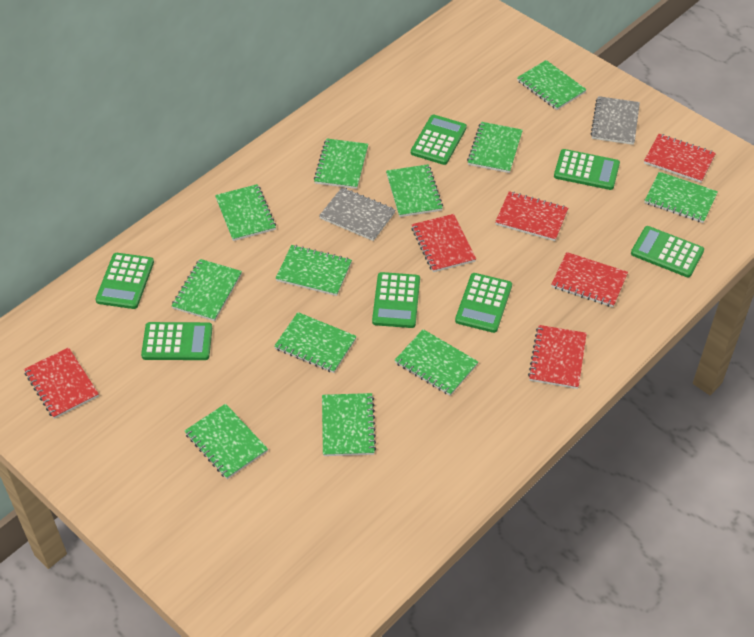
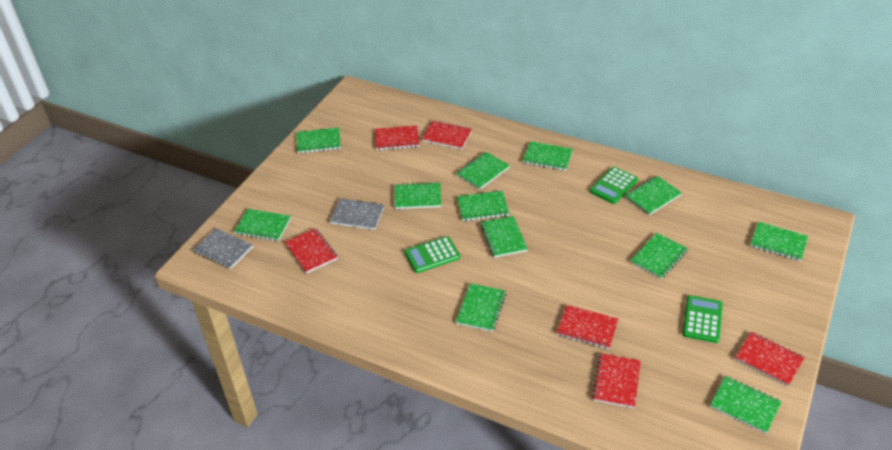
green calculator: [95,253,154,309] [141,322,212,360] [372,272,420,328] [411,115,467,165] [455,273,512,333] [554,149,620,190] [631,226,704,277] = 7 -> [404,236,460,273] [590,167,638,204] [683,295,723,343] = 3

